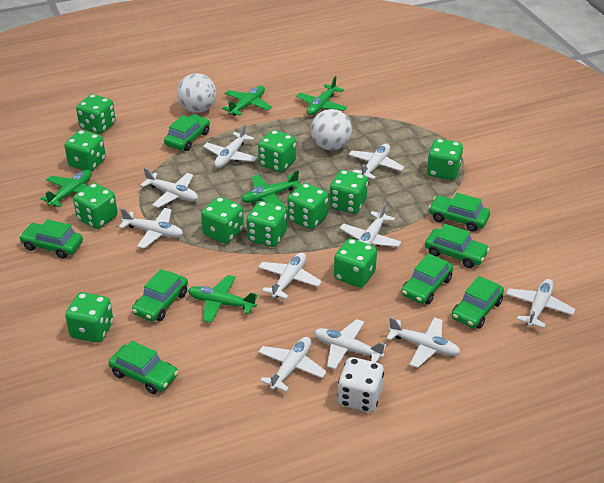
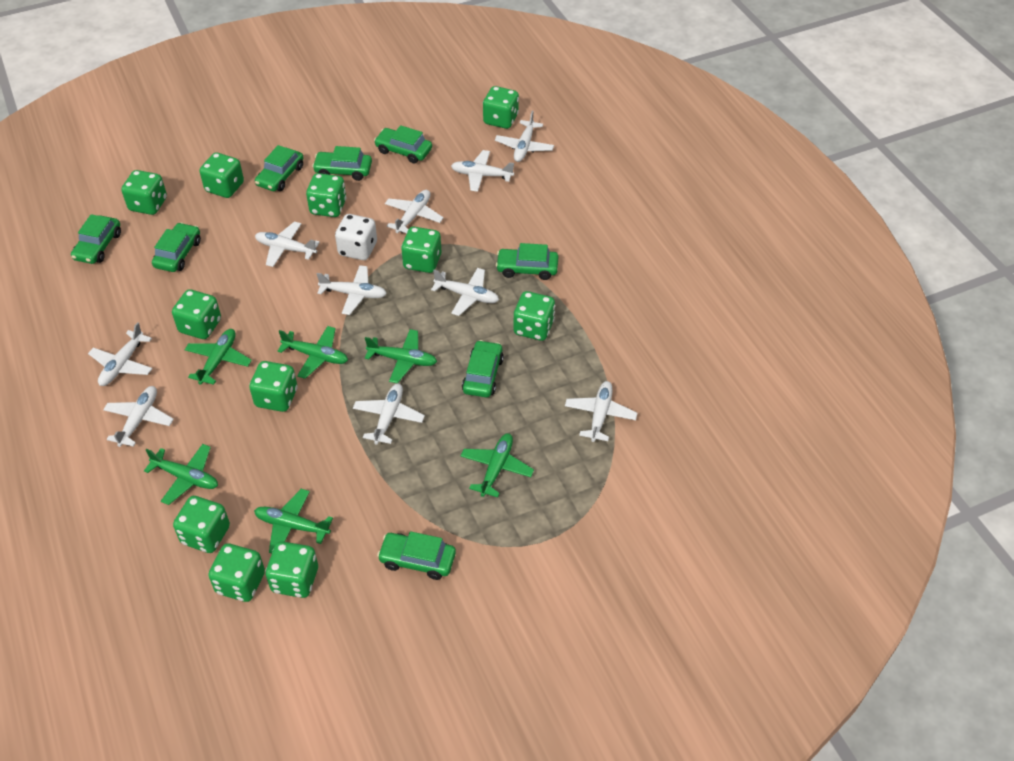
green plane: [40,170,92,207] [188,275,258,323] [222,86,272,116] [242,170,300,208] [296,76,347,115] = 5 -> [144,444,218,505] [185,329,252,385] [254,489,333,553] [277,326,348,379] [365,329,437,383] [461,433,534,497] = 6
white ball: [177,73,216,113] [311,109,352,150] = 2 -> none = 0

